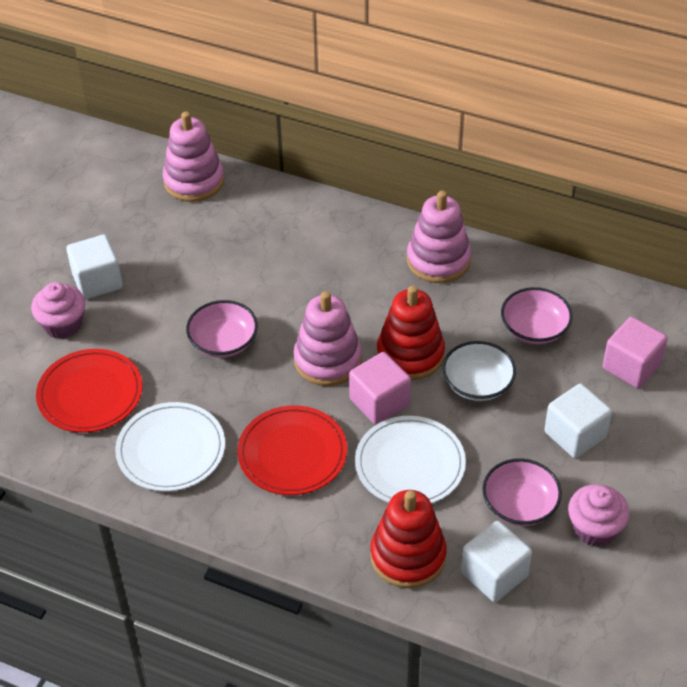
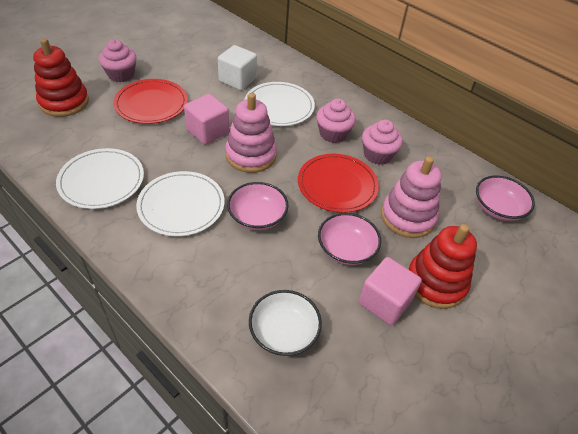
pink cupcake: [31,282,85,339] [568,484,630,547] = 2 -> [99,39,136,82] [316,99,356,143] [362,120,403,165] = 3
pink stacking toy: [163,112,224,202] [293,291,362,386] [407,191,471,283] = 3 -> [225,93,277,173] [381,156,441,238] = 2
white cube: [66,234,123,299] [461,521,532,602] [544,384,612,458] = 3 -> [218,45,257,90] = 1
white plate: [115,402,225,491] [355,416,466,504] = 2 -> [56,148,144,209] [136,171,225,237] [245,82,315,126] = 3

